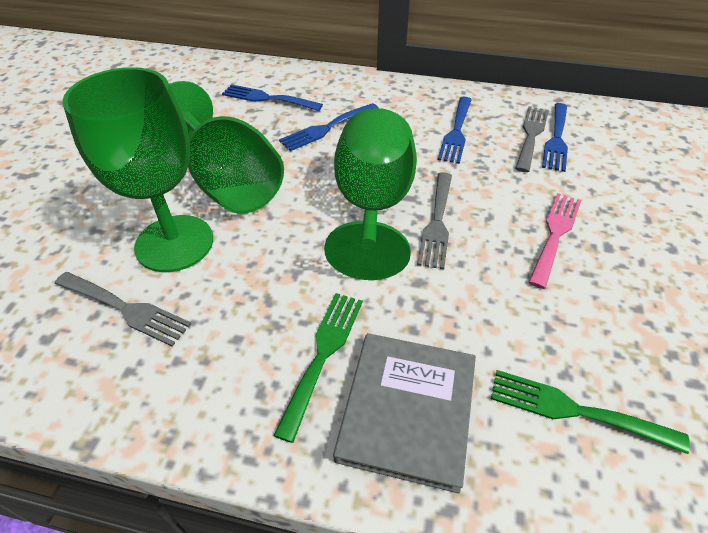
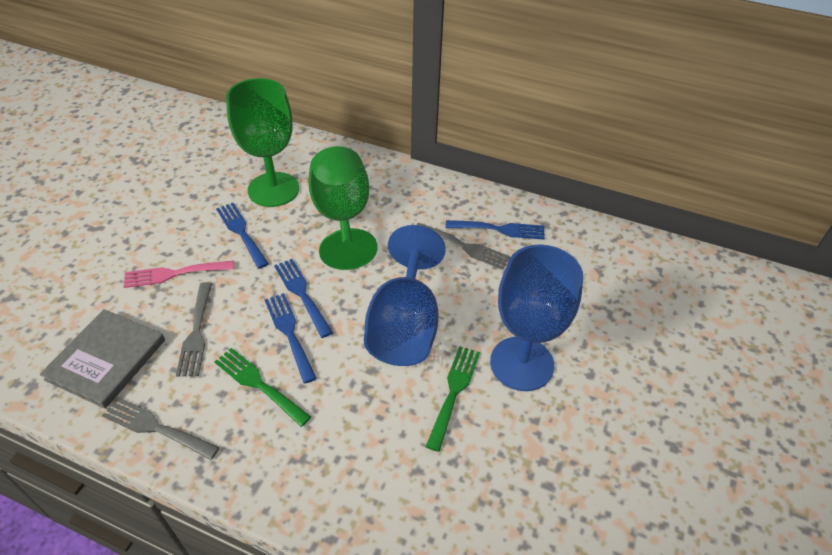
blue goblet: none = 0 -> [364,225,446,366] [490,244,583,391] = 2
green goblet: [63,67,213,272] [169,81,284,214] [324,108,417,280] = 3 -> [226,78,299,207] [308,146,378,270] = 2

